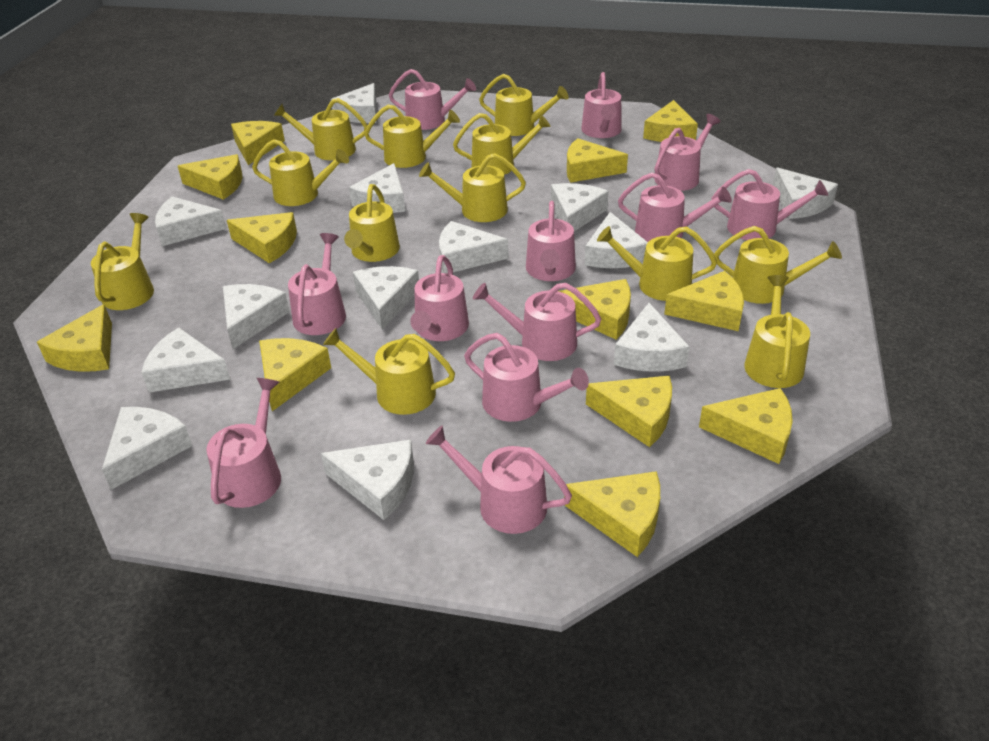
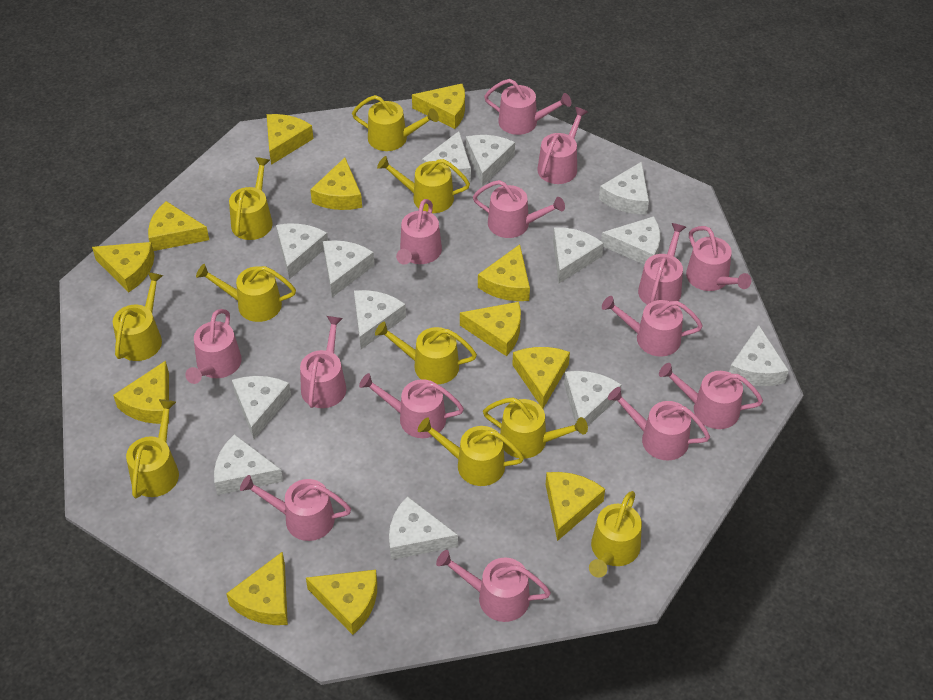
pink watering can: [206,378,281,508] [288,233,346,335] [389,69,476,130] [410,255,469,341] [426,426,572,534] [464,333,589,422] [473,283,601,361] [526,201,576,281] [581,72,622,138] [618,173,732,242] [654,114,721,191] [712,169,828,240] = 12 -> [185,309,242,384] [240,475,351,541] [300,316,346,408] [359,373,464,438] [396,199,442,265] [436,550,551,622] [473,180,565,238] [484,79,571,135] [537,107,588,184] [602,296,703,356] [608,387,710,461] [638,223,686,305] [659,363,763,429] [686,226,752,291] = 14
yellow watering can: [91,213,154,310] [252,139,349,206] [274,98,368,160] [323,328,455,415] [344,184,400,262] [364,104,460,168] [419,153,526,222] [453,113,551,175] [479,74,569,136] [597,226,717,301] [714,226,842,304] [744,275,810,388] = 12 -> [113,272,163,361] [126,399,179,498] [196,264,296,322] [229,157,273,240] [352,95,439,151] [375,321,477,384] [377,156,470,213] [418,417,524,486] [483,397,588,458] [589,491,642,578] = 10

